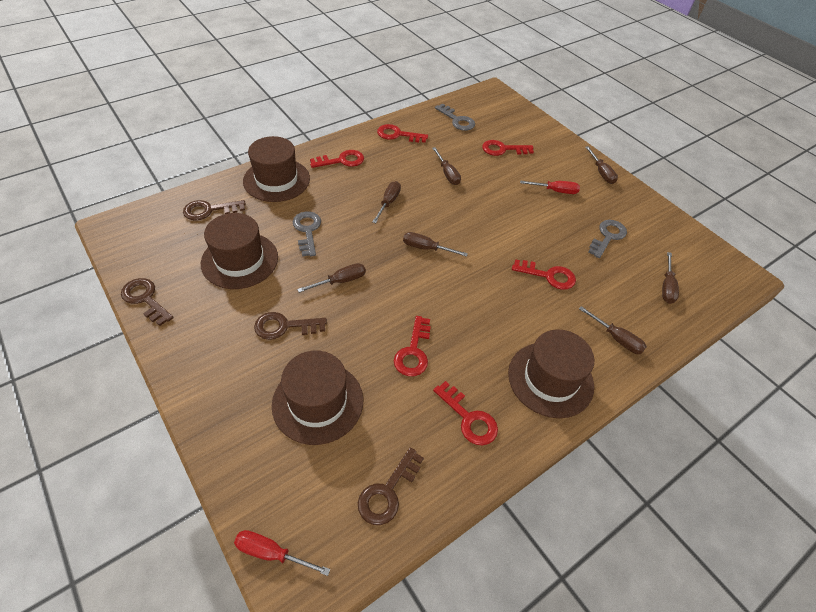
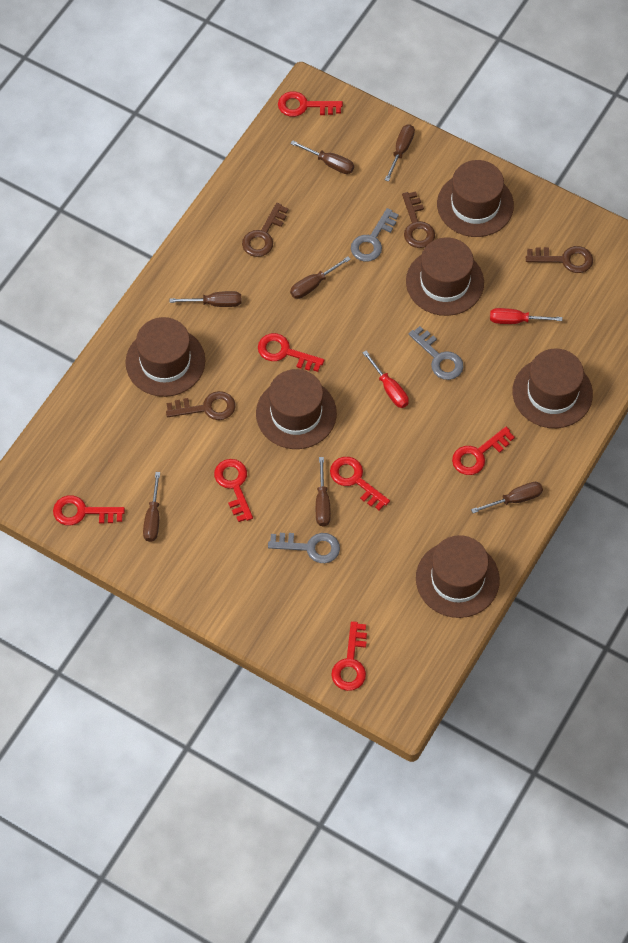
brown hat: [201,213,278,289] [243,136,310,202] [272,351,363,445] [508,329,594,418] = 4 -> [125,317,205,397] [256,369,337,449] [406,237,484,316] [416,535,500,618] [437,160,514,237] [513,349,593,428] = 6
red key: [310,150,364,168] [377,124,428,143] [394,316,431,376] [433,381,498,445] [482,140,534,156] [512,259,576,290] = 6 -> [53,495,125,525] [214,459,253,522] [258,333,324,372] [278,92,343,117] [330,457,390,510] [331,621,367,691] [452,427,515,475] = 7

